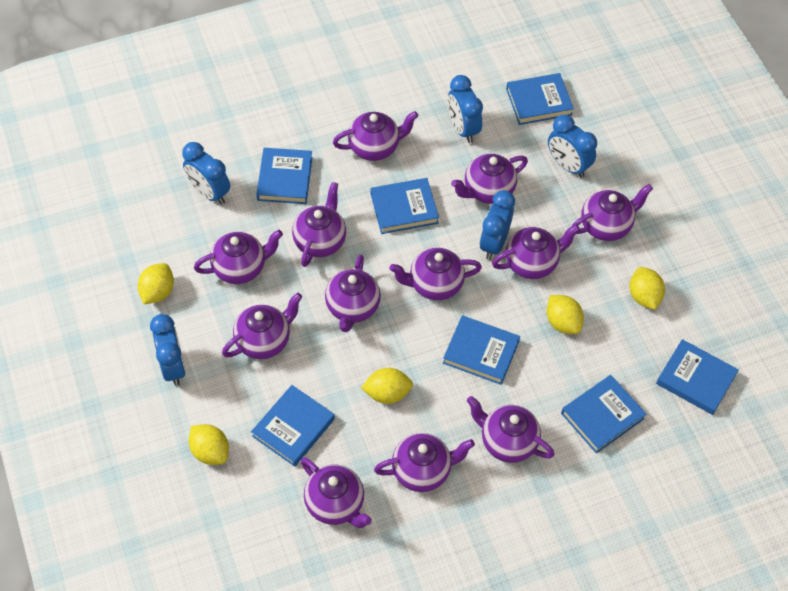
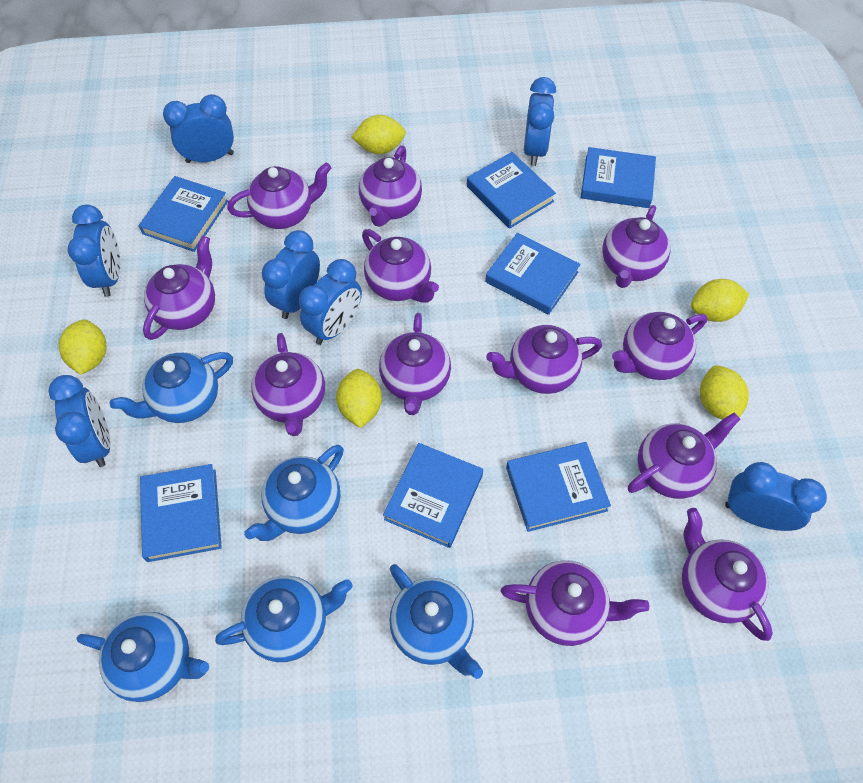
blue clock: [150,314,186,386] [182,142,230,205] [448,75,483,143] [479,190,515,260] [548,115,597,178] = 5 -> [48,375,110,467] [68,204,120,297] [163,94,234,163] [262,230,320,319] [299,259,362,345] [524,77,556,166] [725,462,827,531] = 7
blue teapot: none = 0 -> [77,612,209,702] [110,352,233,423] [215,576,353,662] [244,445,344,541] [389,564,483,679] = 5

